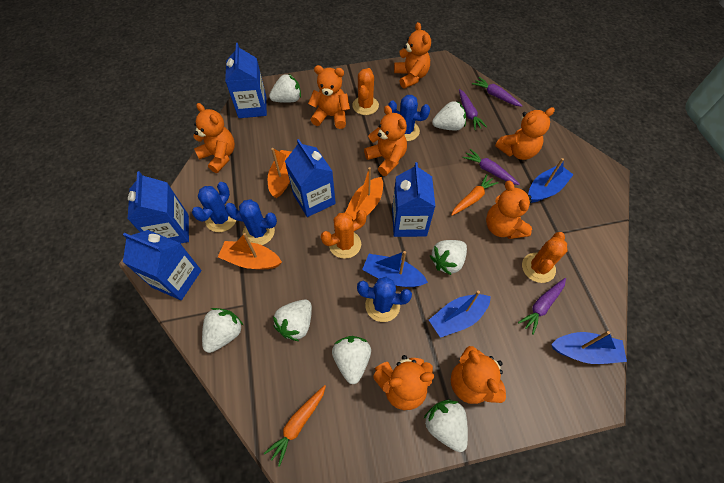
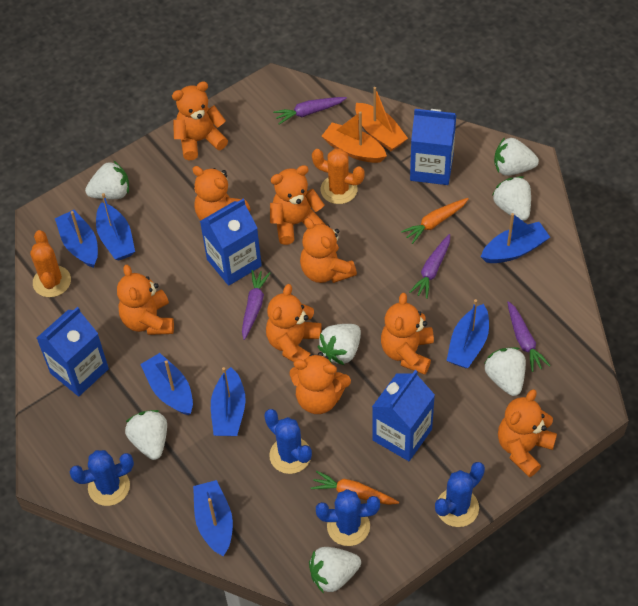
blue boat: [362,251,428,287] [429,291,491,338] [529,158,574,203] [551,331,627,364] = 4 -> [55,210,98,268] [96,193,135,261] [140,353,193,415] [193,480,233,556] [211,367,246,436] [446,299,489,368] [481,213,550,263] = 7
blue carton: [123,230,201,300] [128,171,189,243] [225,43,267,118] [285,139,336,217] [392,162,435,237] = 5 -> [37,306,109,396] [200,199,262,286] [372,370,435,461] [410,109,456,185] = 4
orange boat: [218,233,282,270] [268,148,292,198] [346,167,383,220] = 3 -> [322,111,387,163] [355,87,408,151] = 2
orange cactus: [321,210,367,259] [352,68,379,115] [522,232,568,283] = 3 -> [30,230,71,297] [312,148,365,204] = 2
orange teddy bear: [193,103,235,173] [308,65,350,129] [364,105,407,176] [373,355,434,410] [394,22,431,89] [451,346,506,404] [486,181,532,239] [495,107,555,160] = 8 -> [117,265,174,335] [172,81,228,161] [192,166,251,220] [266,284,322,362] [270,165,325,245] [289,352,351,414] [300,218,357,283] [381,293,434,375] [498,389,557,477] = 9

